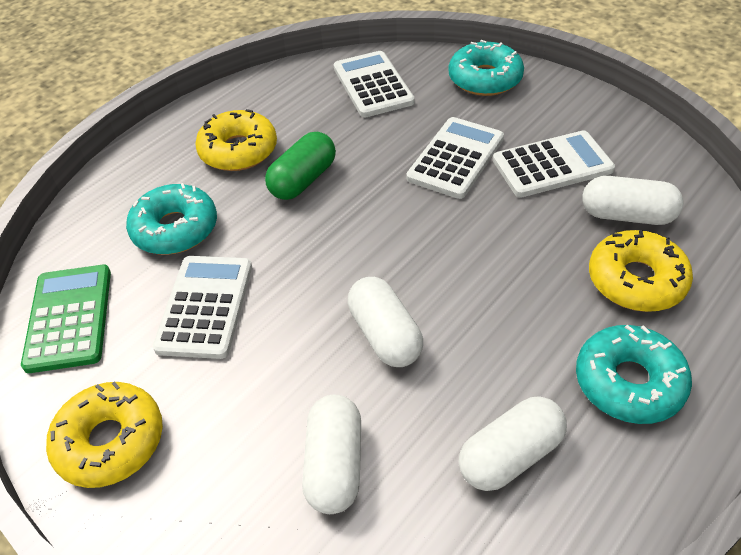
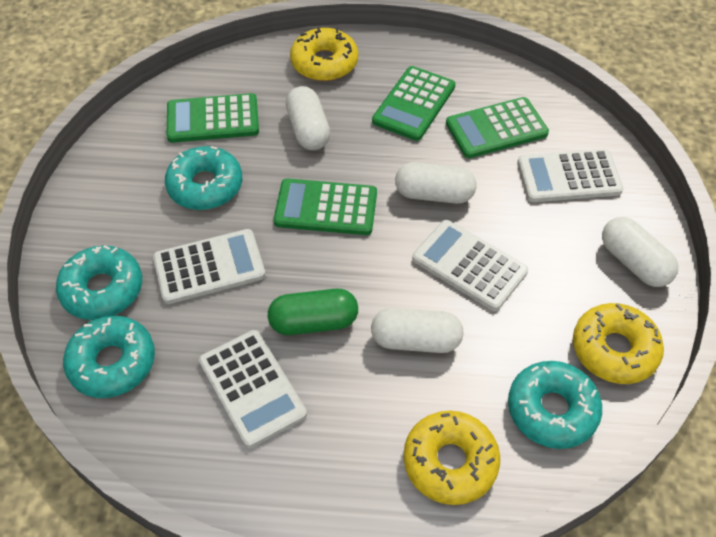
green calculator: [21,264,111,373] = 1 -> [167,93,259,143] [274,178,377,235] [372,66,456,141] [446,97,549,158] = 4
turquoise donut: [126,183,217,255] [449,40,524,96] [576,325,692,424] = 3 -> [56,245,142,320] [63,316,155,398] [165,146,242,210] [508,361,602,449] = 4

